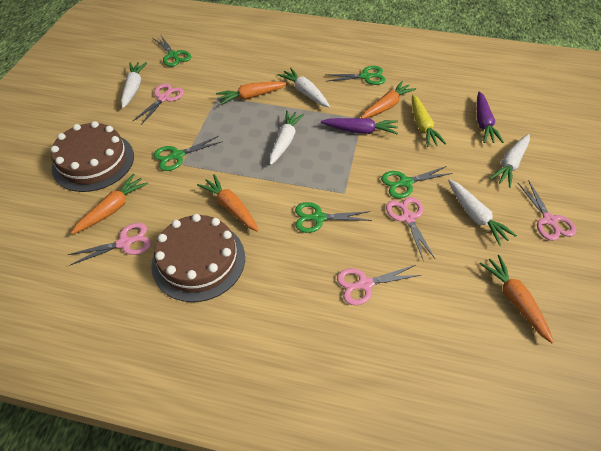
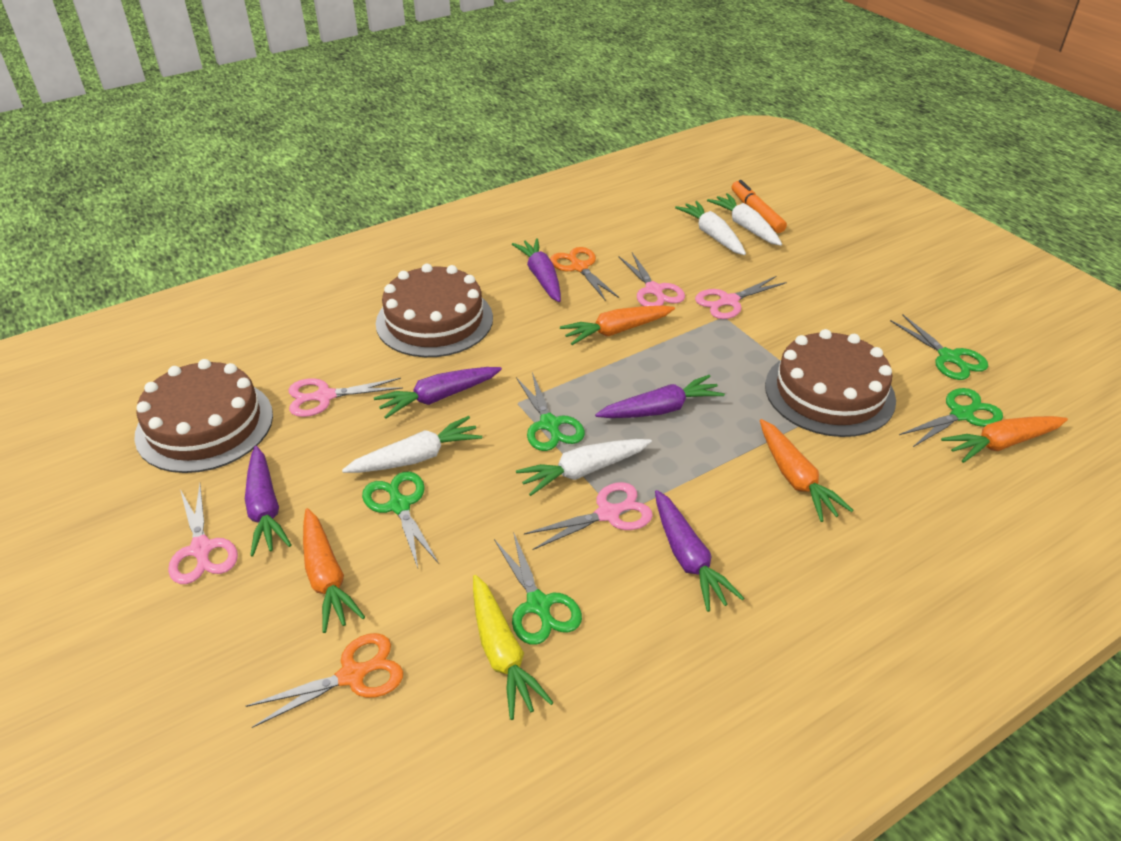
brown cake: [51,121,134,192] [151,214,245,302] = 2 -> [134,359,273,473] [376,264,493,357] [765,329,896,437] = 3
orange carrot: [71,174,148,234] [197,174,259,232] [216,82,288,105] [361,81,416,118] [479,255,554,343] = 5 -> [303,508,365,633] [560,306,675,345] [760,419,853,522] [941,416,1068,463] = 4
orange marker: none = 0 -> [732,180,787,233] = 1
orange scissors: none = 0 -> [246,633,403,728] [550,247,619,301] = 2
purple carrot: [321,118,398,135] [476,91,504,143] = 2 -> [245,446,291,556] [374,367,502,418] [512,238,561,302] [595,375,725,418] [655,490,744,612] = 5
white carrot: [121,62,147,108] [269,110,305,165] [277,68,330,107] [448,179,517,246] [490,134,530,188] = 5 -> [342,416,482,473] [516,439,652,496] [675,201,746,255] [707,193,782,246] = 4

